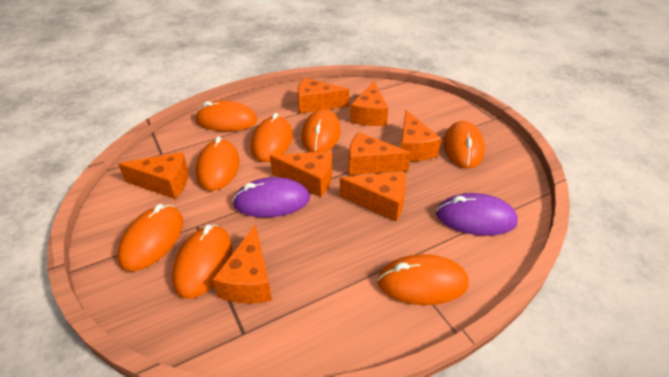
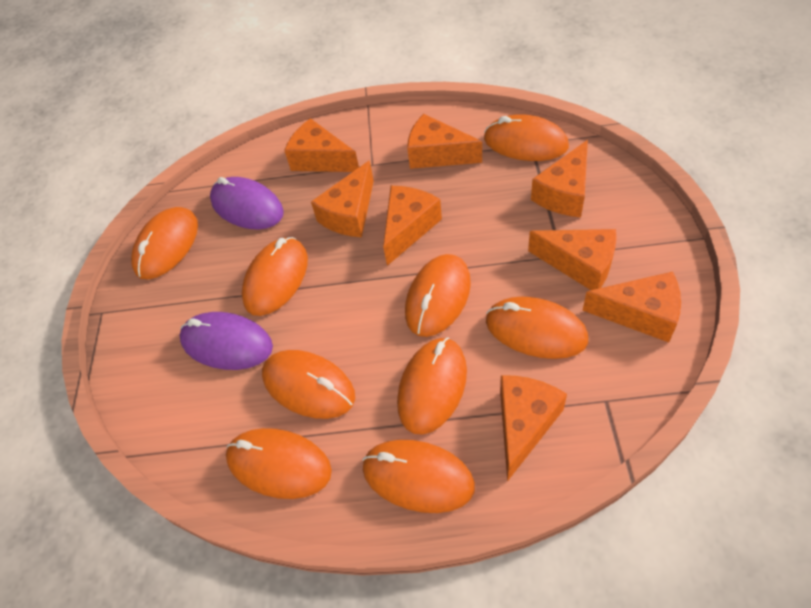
orange mouse: [117,204,184,271] [172,225,232,299] [195,101,257,131] [196,136,240,191] [251,113,293,162] [301,109,341,152] [377,254,469,305] [444,121,485,168] = 8 -> [131,207,198,279] [226,428,332,499] [242,237,308,316] [262,350,355,419] [362,440,475,513] [397,337,467,435] [405,254,471,337] [484,114,569,161] [486,297,588,359] = 9

